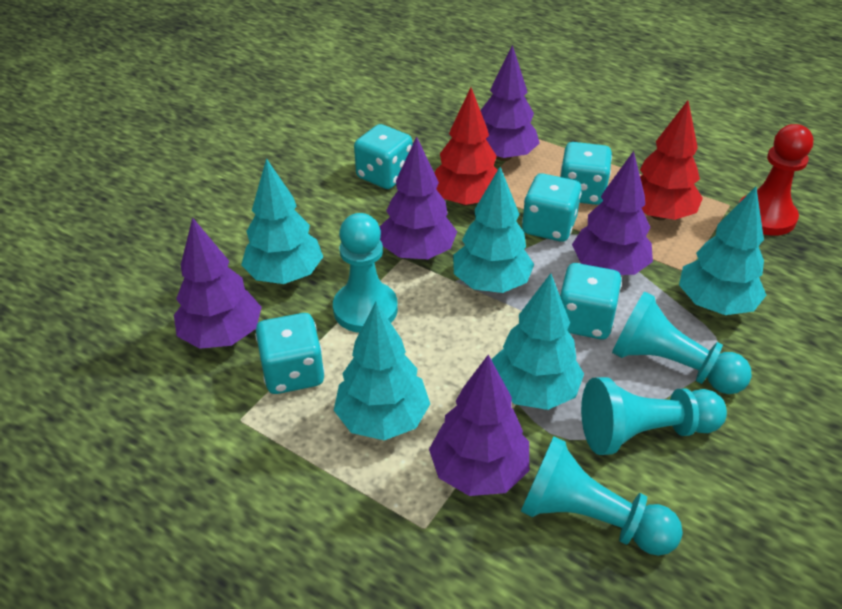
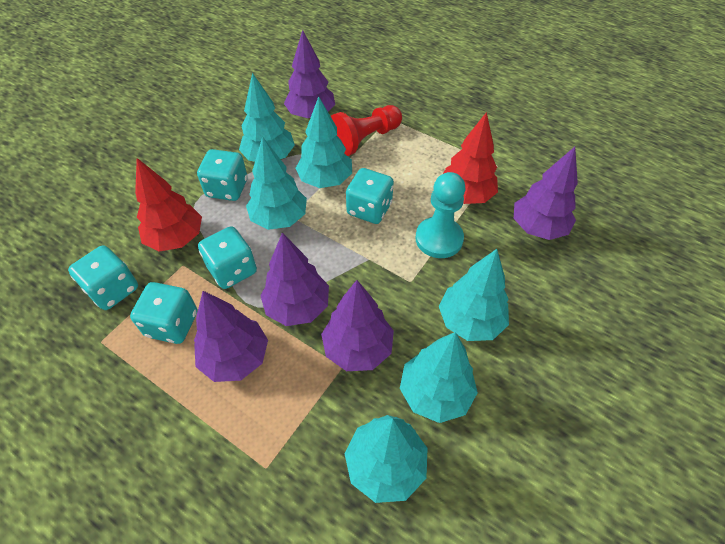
turquoise pawn: [333,213,398,333] [521,436,683,556] [581,377,727,455] [612,291,752,394] = 4 -> [415,172,466,258] = 1
turquoise tree: [241,158,323,284] [334,302,430,440] [453,167,534,293] [492,273,584,410] [679,187,766,315] = 5 -> [239,73,295,162] [246,136,307,230] [296,96,352,188] [345,415,428,503] [400,332,478,423] [439,249,509,341] = 6

